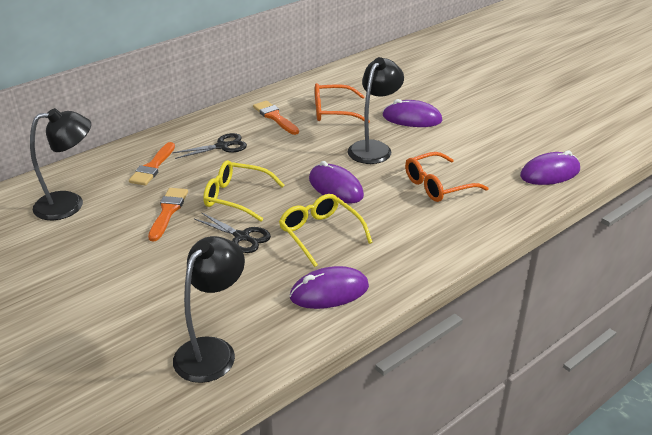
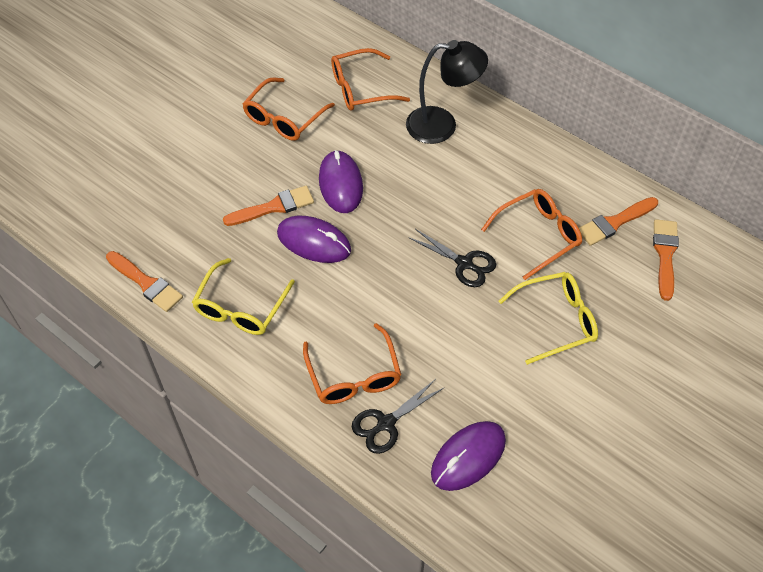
black lamp: [30,108,91,220] [173,236,245,383] [348,57,404,164] = 3 -> [406,40,488,144] = 1
orange brush: [129,142,175,186] [148,188,188,241] [253,101,299,135] = 3 -> [106,251,183,312] [223,186,314,226] [579,197,658,246] [653,219,679,301] = 4
orange glasses: [315,83,370,123] [405,152,489,202] = 2 -> [243,78,335,141] [303,323,401,404] [331,48,410,111] [481,189,582,280] = 4
purple mouse: [290,266,369,309] [309,161,364,204] [383,99,443,127] [520,150,580,185] = 4 -> [277,216,351,263] [319,150,363,213] [431,421,506,491] = 3

